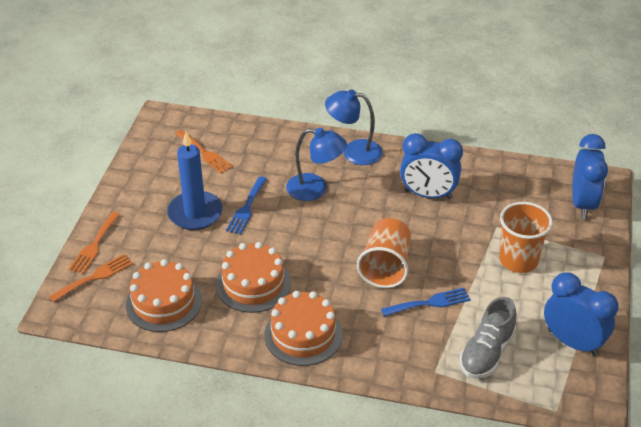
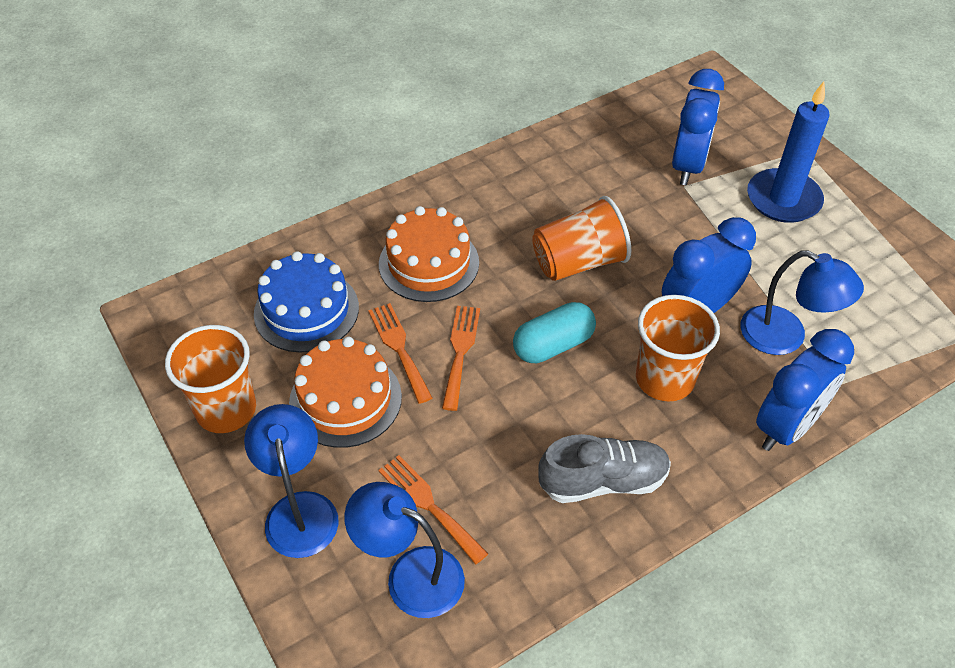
blue cake: none = 0 -> [254,251,359,353] = 1
blue fork: [226,176,267,234] [381,288,471,317] = 2 -> none = 0
blue lamp: [286,128,347,201] [325,90,383,165] = 2 -> [244,404,339,558] [344,482,465,618] [740,250,864,355] = 3
orange cake: [126,259,202,332] [216,242,291,313] [264,291,343,366] = 3 -> [289,336,402,448] [379,206,479,302] = 2
orange cup: [357,218,411,288] [499,202,553,273] = 2 -> [165,325,256,433] [532,196,631,281] [636,295,720,402] = 3
turquoise capsule: none = 0 -> [513,302,596,363] = 1

